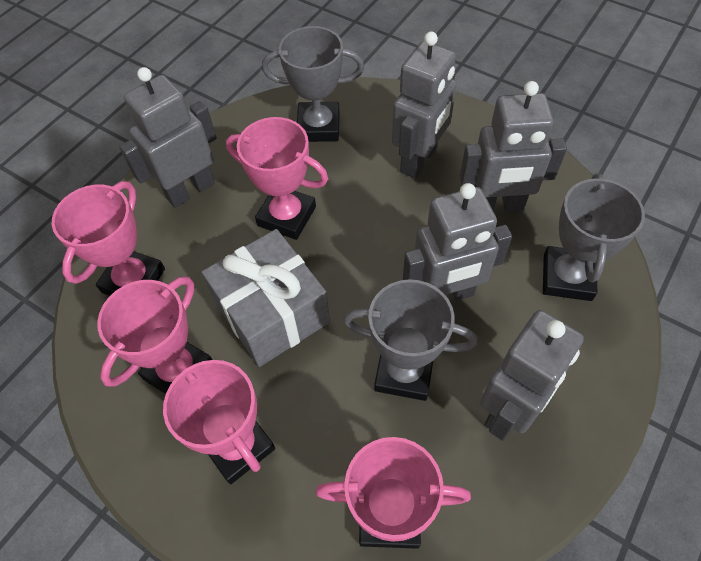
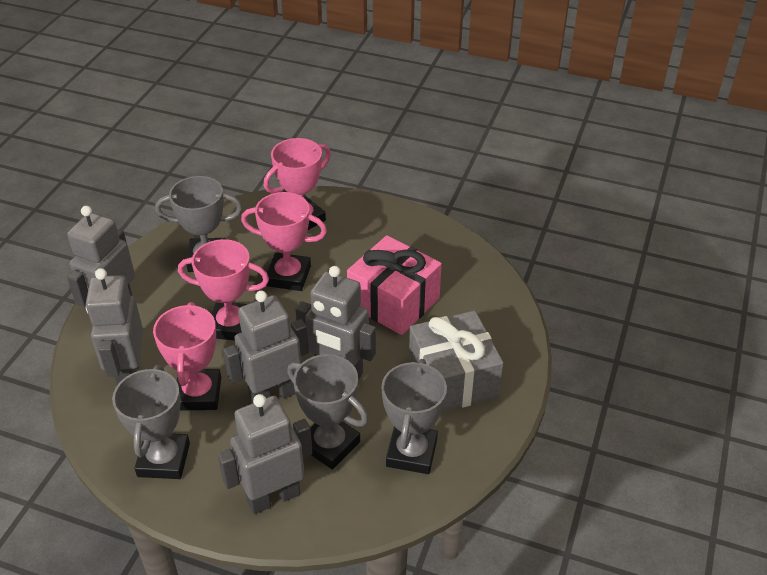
grey trophy: [262,26,364,142] [343,279,478,401] [543,174,645,301] = 3 -> [112,365,190,479] [155,176,243,272] [287,354,368,470] [381,359,447,474] = 4
pink gift: none = 0 -> [347,235,442,335] = 1
pink trophy: [52,181,165,296] [97,276,212,394] [163,359,275,484] [226,117,328,240] [315,437,471,549] = 5 -> [153,302,221,410] [178,239,269,341] [241,192,327,291] [264,138,331,231] = 4

